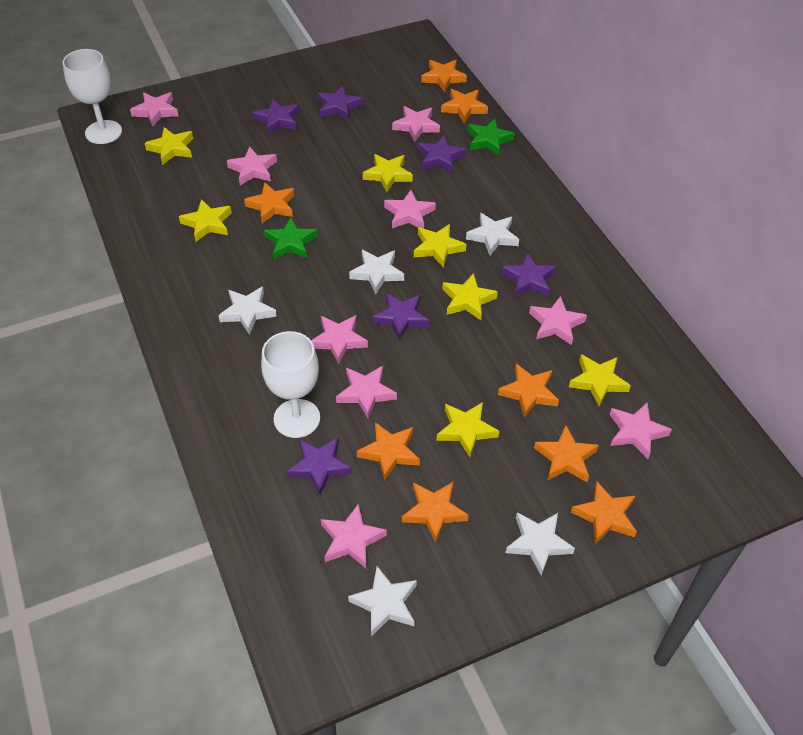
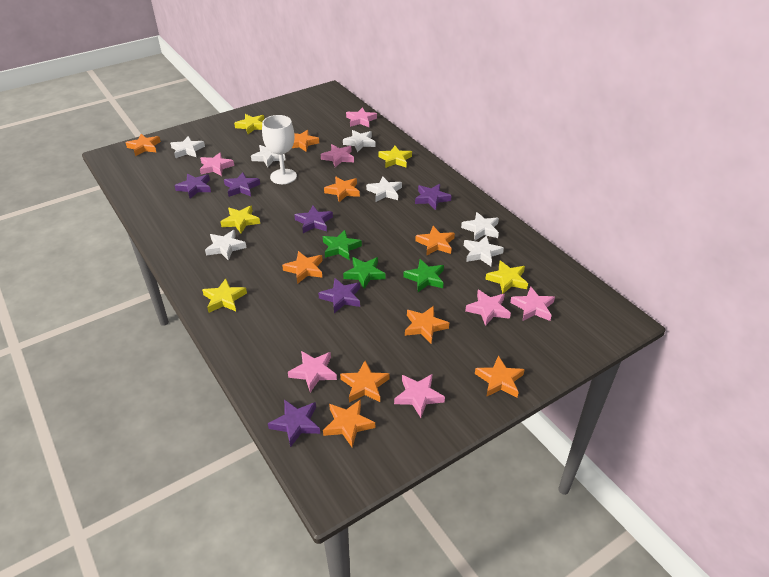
green star: [264,217,318,259] [467,119,515,156] = 2 -> [323,230,362,260] [343,257,386,289] [403,259,444,292] = 3
orange star: [244,182,295,224] [357,422,420,481] [402,482,469,542] [421,60,467,92] [441,89,488,123] [498,364,559,418] [534,425,599,482] [571,481,637,544] = 8 -> [126,134,161,156] [282,251,323,284] [292,130,319,152] [323,399,375,447] [324,177,360,202] [340,361,390,403] [405,306,449,343] [415,226,455,256] [475,355,525,397] = 9
pink star: [130,92,179,127] [227,147,277,185] [311,315,368,364] [321,503,387,569] [336,366,397,418] [384,190,436,229] [392,106,440,142] [529,296,587,345] [609,403,672,459] = 9 -> [200,152,234,176] [288,351,337,393] [321,144,354,167] [346,107,377,127] [394,374,445,418] [465,290,511,326] [510,286,555,321] = 7
white goblet: [62,49,122,144] [261,331,320,438] = 2 -> [262,115,297,184] = 1
white star: [218,287,277,335] [348,566,417,637] [349,250,404,294] [466,213,519,255] [506,512,575,576] = 5 -> [170,136,205,158] [205,230,247,261] [251,145,286,167] [343,130,375,152] [366,177,402,202] [461,212,499,241] [464,235,504,266] = 7
yellow star: [145,127,193,165] [179,199,232,241] [363,154,413,192] [414,224,466,268] [437,402,499,457] [442,273,498,320] [569,354,631,407] = 7 -> [202,278,247,313] [220,206,260,233] [234,114,264,135] [378,146,412,168] [485,261,528,294] = 5

